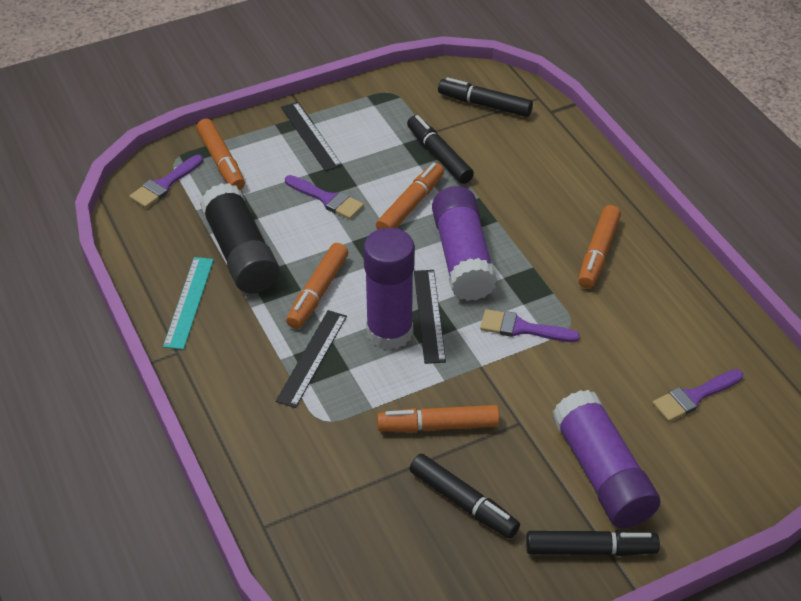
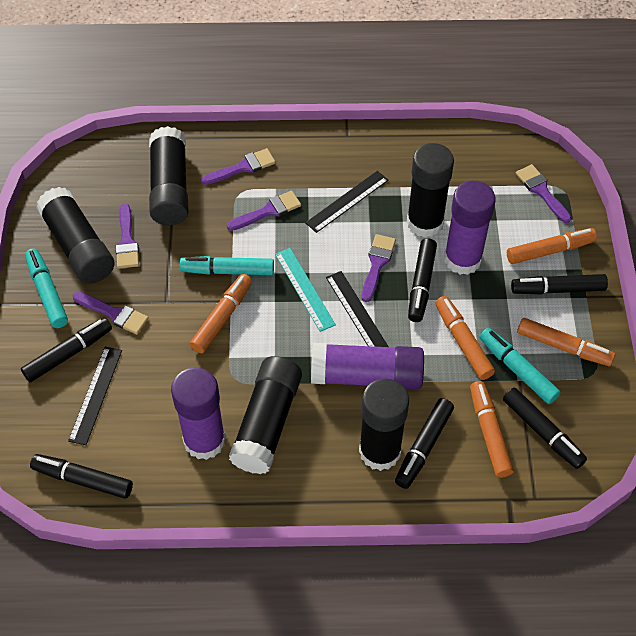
black glue stick: [200,183,280,294] = 1 -> [36,187,115,284] [149,126,189,225] [229,356,302,474] [359,379,409,471] [407,143,454,238] = 5
black marker: [407,115,474,184] [410,454,520,539] [438,77,533,117] [526,530,660,556] = 4 -> [21,318,112,382] [30,454,133,499] [395,398,454,489] [408,238,437,322] [503,388,587,469] [511,274,608,295] = 6
purple brush: [129,155,203,208] [285,175,364,219] [480,309,580,342] [652,369,743,422] = 4 -> [72,291,149,334] [116,203,139,269] [201,148,276,185] [227,191,301,231] [362,234,396,302] [516,164,571,223] = 6
turquoise marker: none = 0 -> [25,248,68,328] [180,256,274,275] [480,328,560,404] = 3

